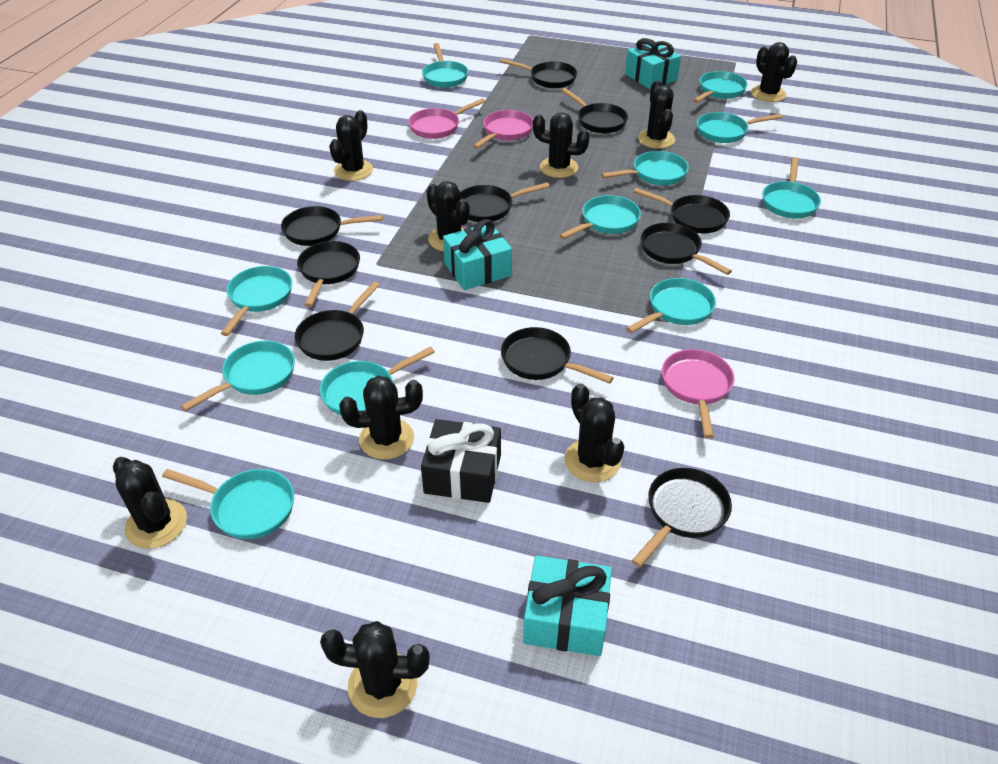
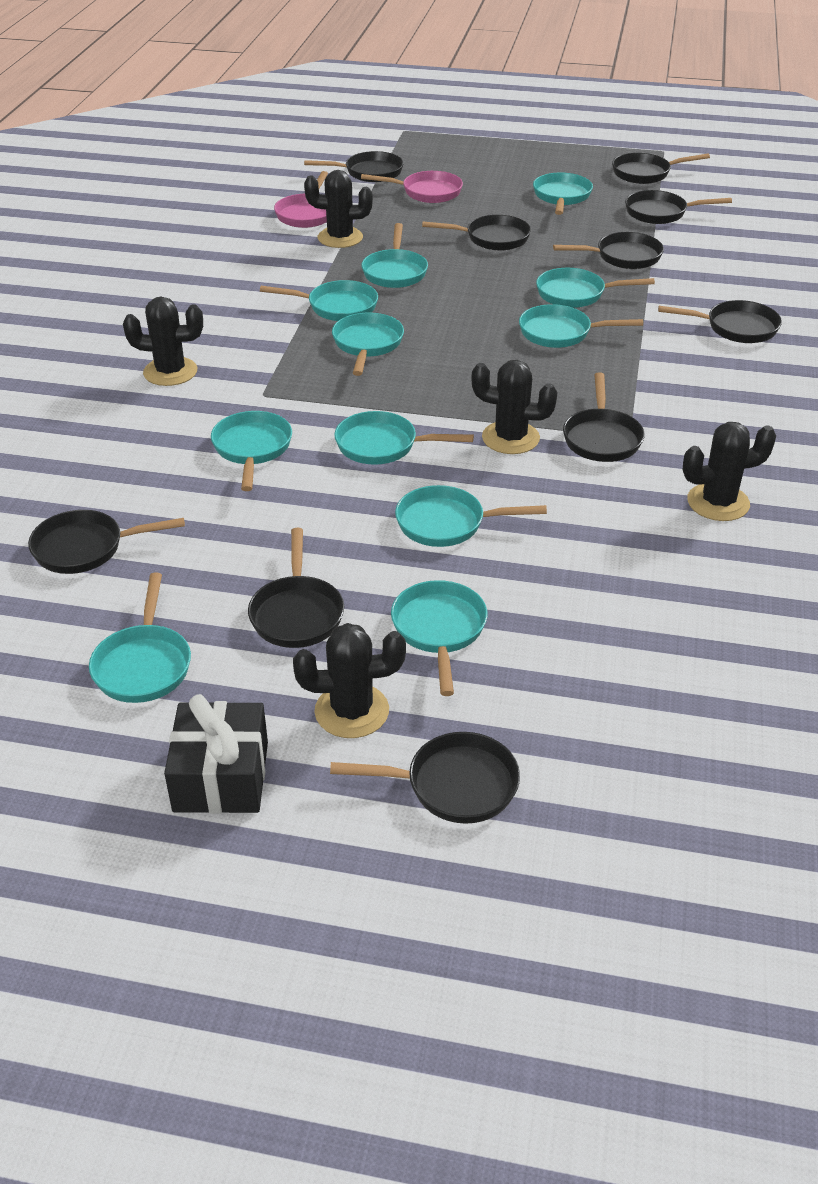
black cactus: [113,457,187,549] [320,621,430,718] [329,110,373,181] [339,376,423,459] [427,181,470,251] [533,112,590,178] [564,384,624,482] [638,80,675,149] [751,42,797,102] = 9 -> [123,297,203,386] [293,623,406,738] [304,170,373,248] [472,360,558,454] [683,422,776,521] = 5
pink pan: [408,98,486,139] [473,110,533,149] [662,349,735,439] = 3 -> [274,171,328,228] [361,171,463,203] = 2
turquoise gift: [443,219,512,290] [523,556,612,656] [625,38,681,89] = 3 -> none = 0

